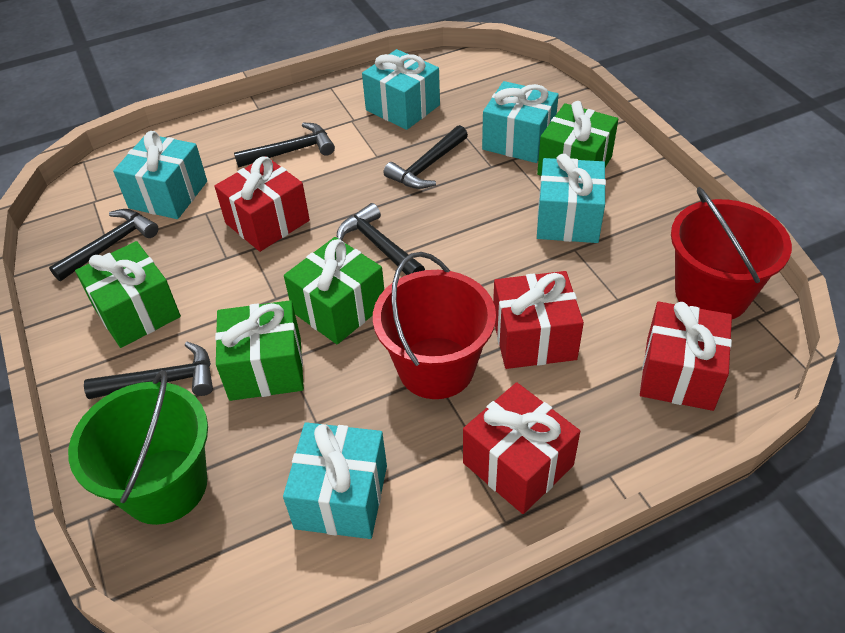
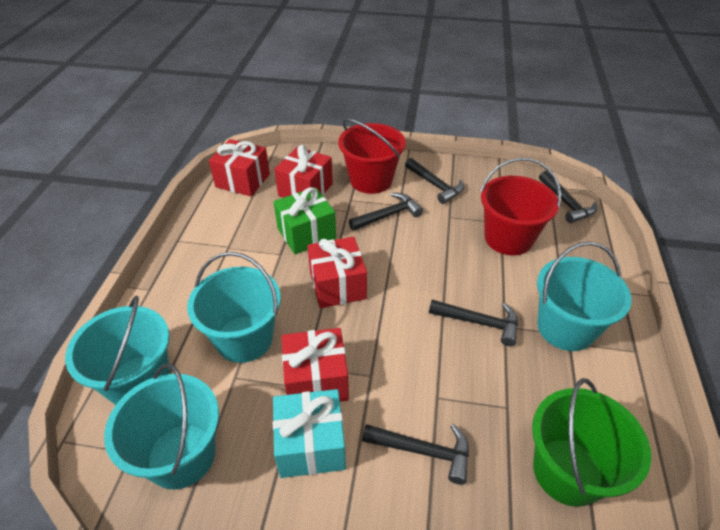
green gift: [75,241,181,348] [215,300,304,401] [284,237,384,345] [537,101,618,176] = 4 -> [274,187,336,254] = 1
turquoise bucket: none = 0 -> [65,296,170,405] [104,363,219,490] [187,252,281,363] [537,242,632,351] = 4
turquoise gift: [113,131,207,219] [283,422,387,539] [362,49,440,130] [482,81,559,163] [537,154,606,243] = 5 -> [273,389,346,478] = 1

